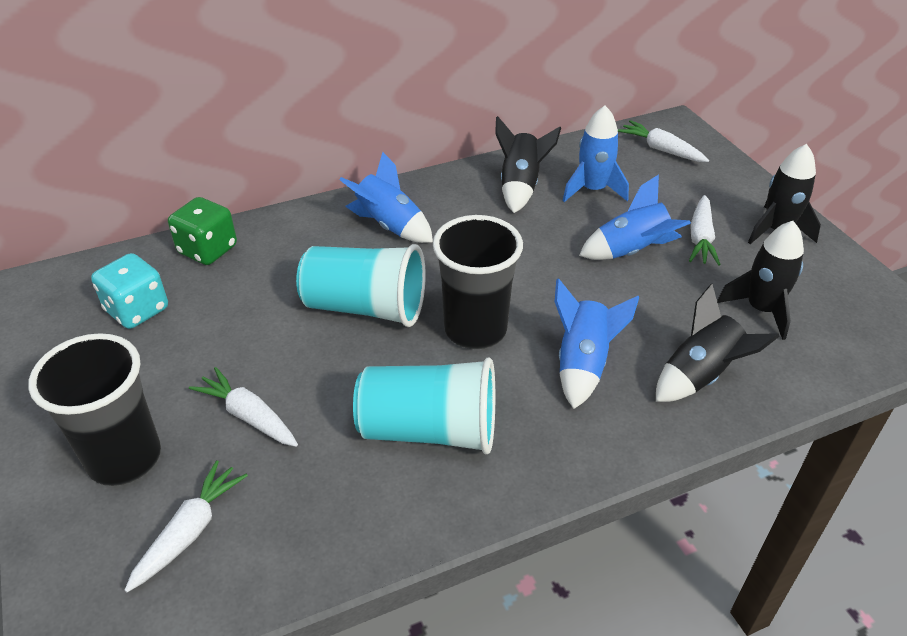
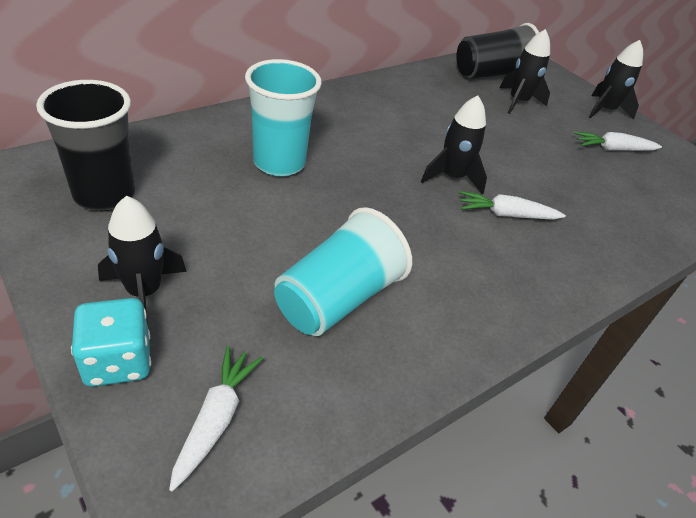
blue rocket: [339,152,433,243] [555,278,639,409] [562,106,629,202] [579,174,691,260] = 4 -> none = 0
green dice: [168,197,237,265] = 1 -> none = 0
white carrot: [125,460,248,592] [189,367,298,447] [618,120,709,162] [689,195,721,266] = 4 -> [169,346,263,491] [459,191,566,220] [574,132,662,151] = 3

